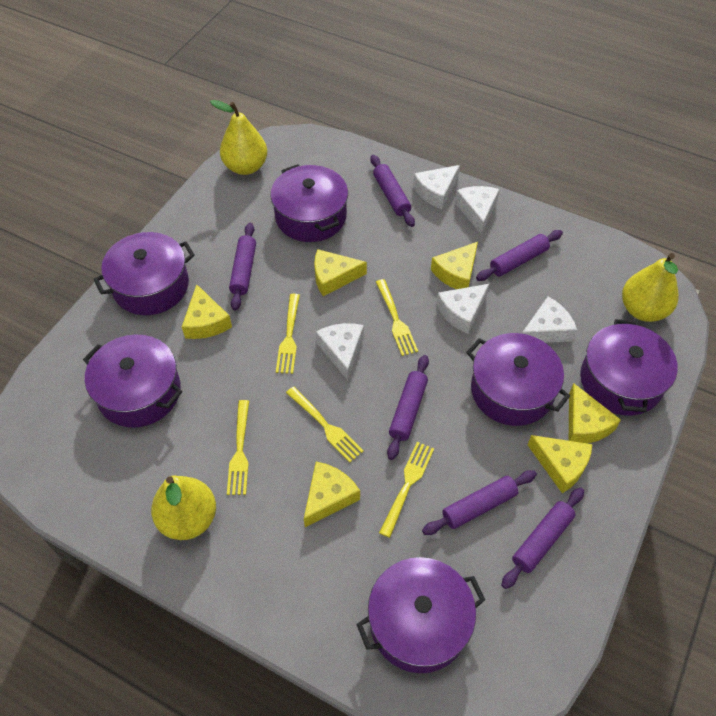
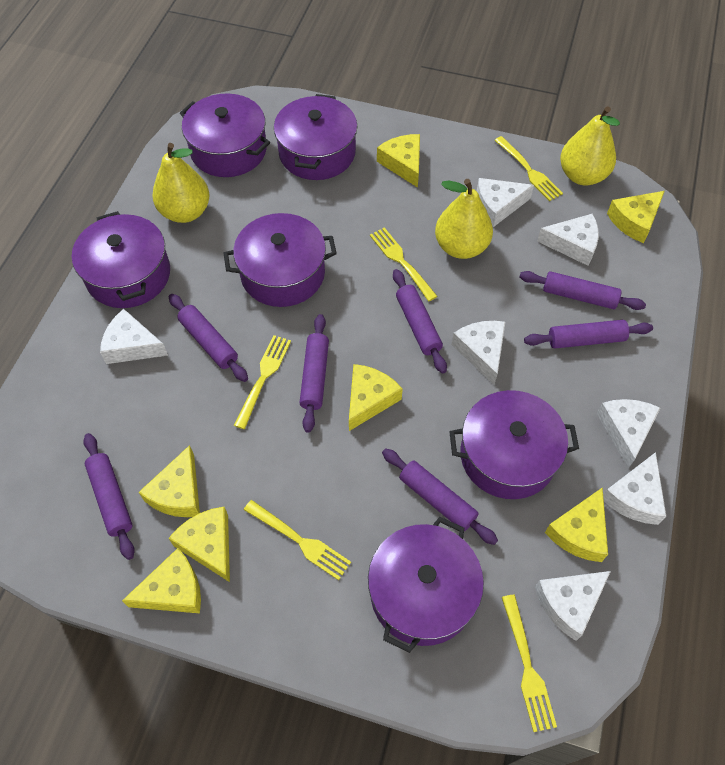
purple rolling pin: [229,223,256,311] [370,155,415,227] [387,355,429,460] [422,470,537,535] [476,230,563,281] [501,487,584,589] = 6 -> [83,433,135,560] [169,294,248,382] [299,314,329,433] [382,448,498,545] [393,269,447,374] [519,271,646,310] [524,320,653,349] = 7
white cheese: [315,323,364,380] [413,165,460,209] [437,284,489,334] [455,186,500,234] [522,297,577,343] = 5 -> [100,309,168,364] [451,321,505,385] [477,178,534,227] [535,571,611,641] [537,214,599,266] [596,399,660,468] [603,452,666,525] = 7
yellow cheese: [182,284,232,339] [304,462,360,527] [314,249,367,296] [431,242,478,289] [528,435,592,493] [569,383,621,444] = 6 -> [122,548,201,613] [139,445,200,517] [169,507,230,582] [349,364,403,431] [377,134,420,188] [545,487,608,562] [607,191,665,243] = 7

